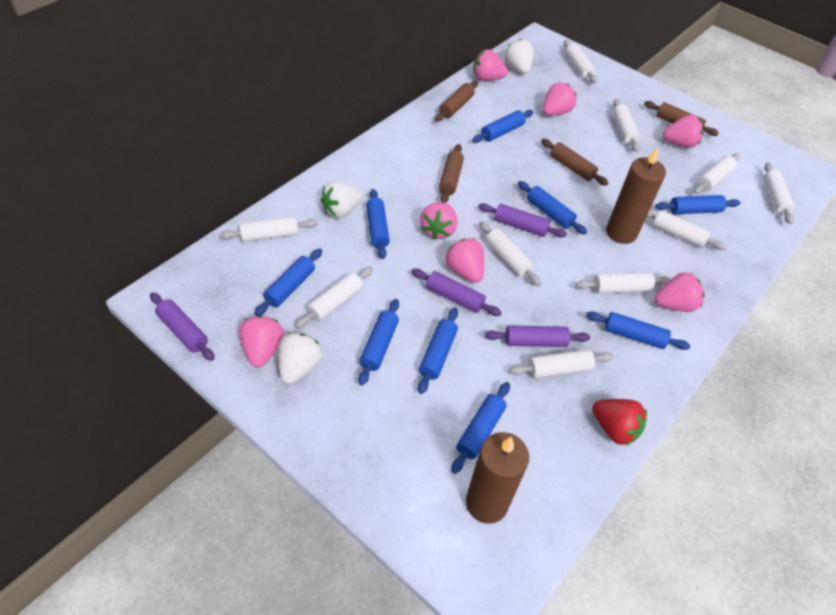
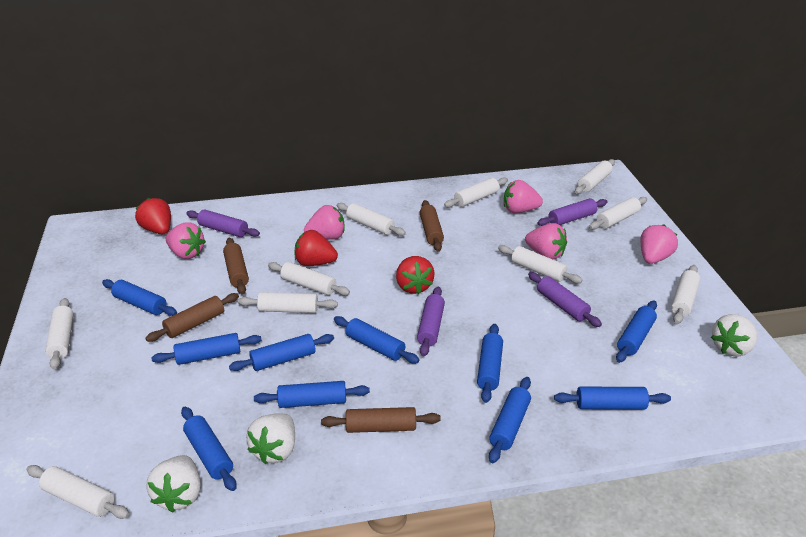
blue rolling pin: [254,248,322,316] [358,299,399,385] [366,189,390,259] [418,308,458,394] [451,382,510,474] [472,110,533,143] [518,181,587,235] [586,312,690,350] [655,195,740,214] = 9 -> [102,279,177,316] [151,333,262,365] [181,407,237,491] [229,334,334,371] [254,381,370,408] [334,316,420,363] [477,324,503,403] [489,377,531,463] [554,387,671,410] [616,301,657,363] = 10
brown candle: [466,432,529,524] [606,148,666,244] = 2 -> none = 0
pink strawberry: [239,316,284,368] [420,202,458,240] [445,238,484,283] [473,49,508,81] [543,83,577,116] [655,272,704,312] [662,114,703,148] = 7 -> [166,222,206,259] [304,205,345,240] [504,180,543,213] [525,223,567,259] [640,224,678,264] = 5
red strawberry: [592,399,647,446] = 1 -> [135,198,171,234] [294,230,338,266] [396,256,435,294] = 3

